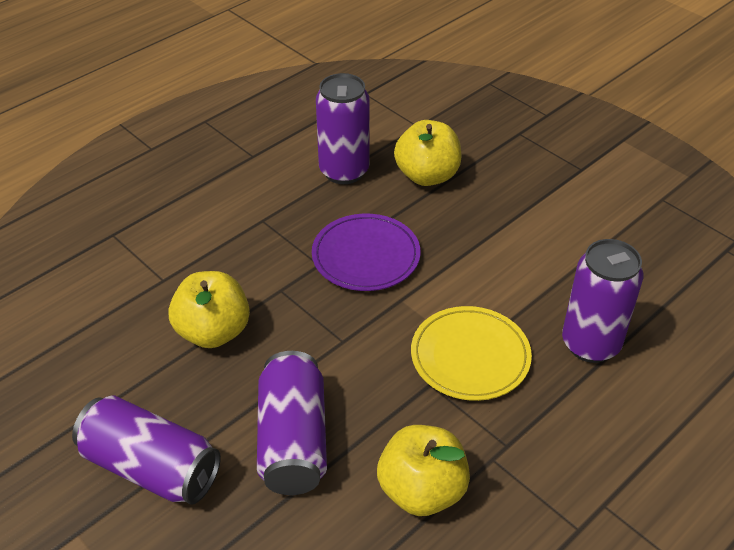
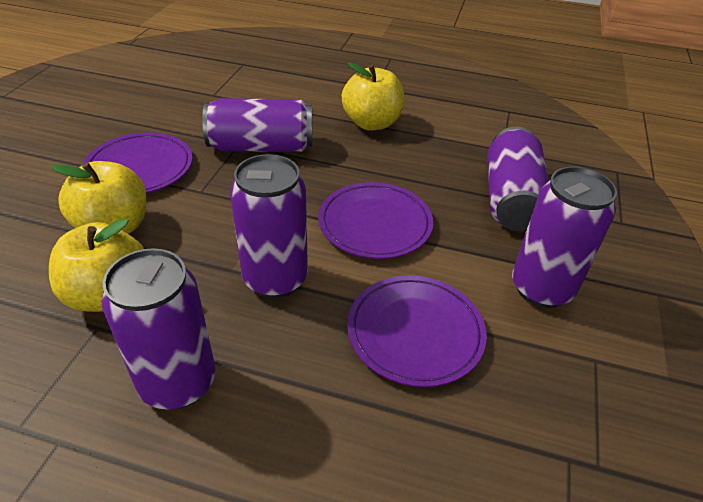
purple can: [72,395,221,505] [257,351,327,495] [316,73,370,184] [562,239,644,363] = 4 -> [101,248,215,410] [202,98,312,152] [230,154,308,298] [487,127,548,231] [512,166,617,308] = 5
purple plate: [312,214,421,291] = 1 -> [83,133,192,193] [318,182,433,259] [347,275,487,387] = 3
yellow plate: [411,306,532,401] = 1 -> none = 0

